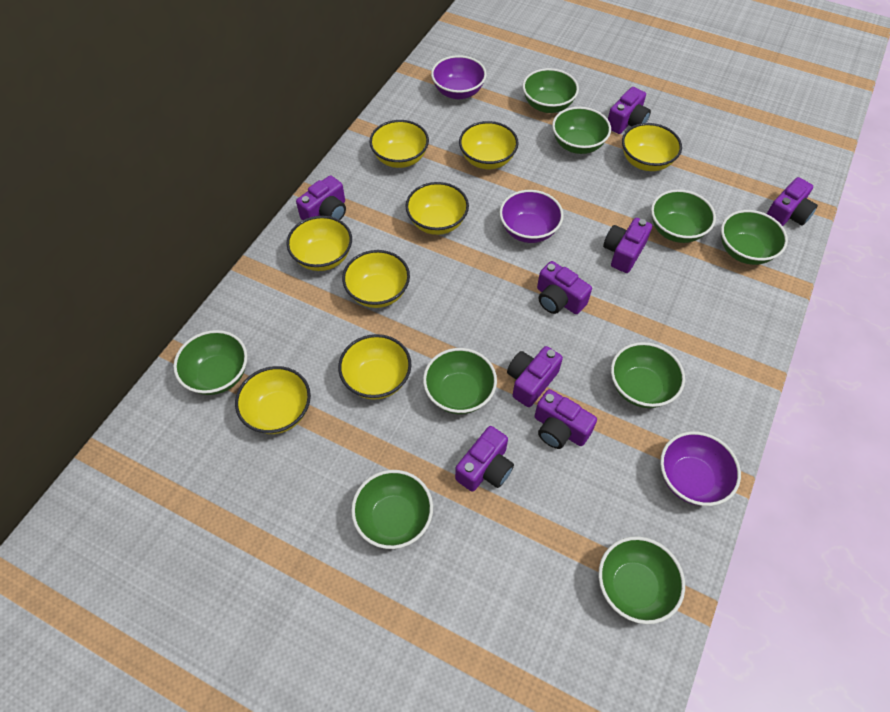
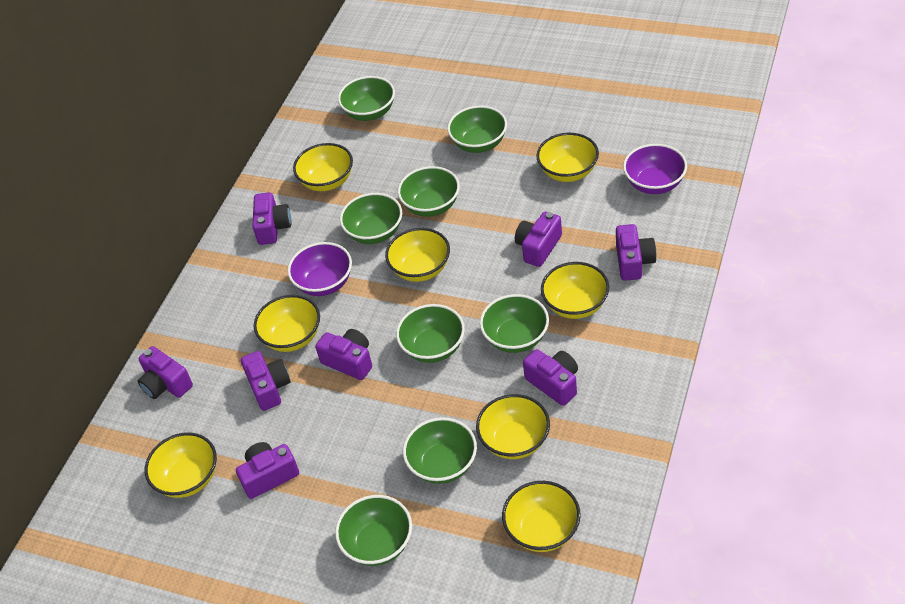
green bowl: [174,330,247,395] [351,470,433,549] [423,348,497,414] [523,68,579,113] [552,107,611,154] [598,536,685,624] [611,342,685,408] [651,189,716,243] [721,210,788,265] = 9 -> [335,495,412,566] [338,76,395,121] [340,193,402,244] [396,304,465,363] [398,166,460,217] [403,417,477,484] [447,106,507,153] [480,294,549,353] = 8
purple bowl: [431,55,487,99] [499,190,564,243] [660,431,741,506] = 3 -> [288,242,352,296] [623,144,687,194] = 2

